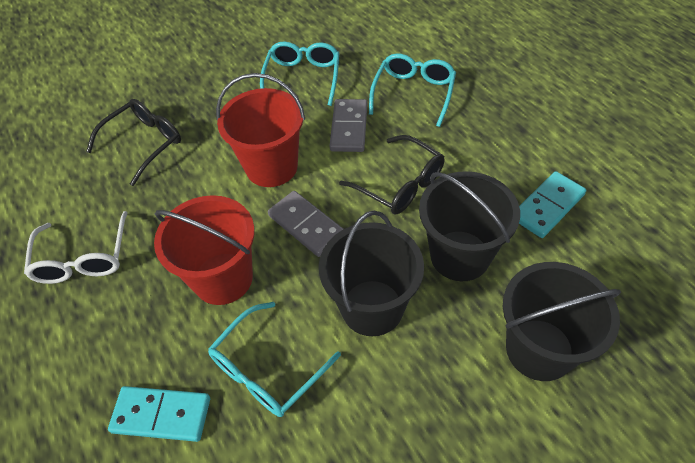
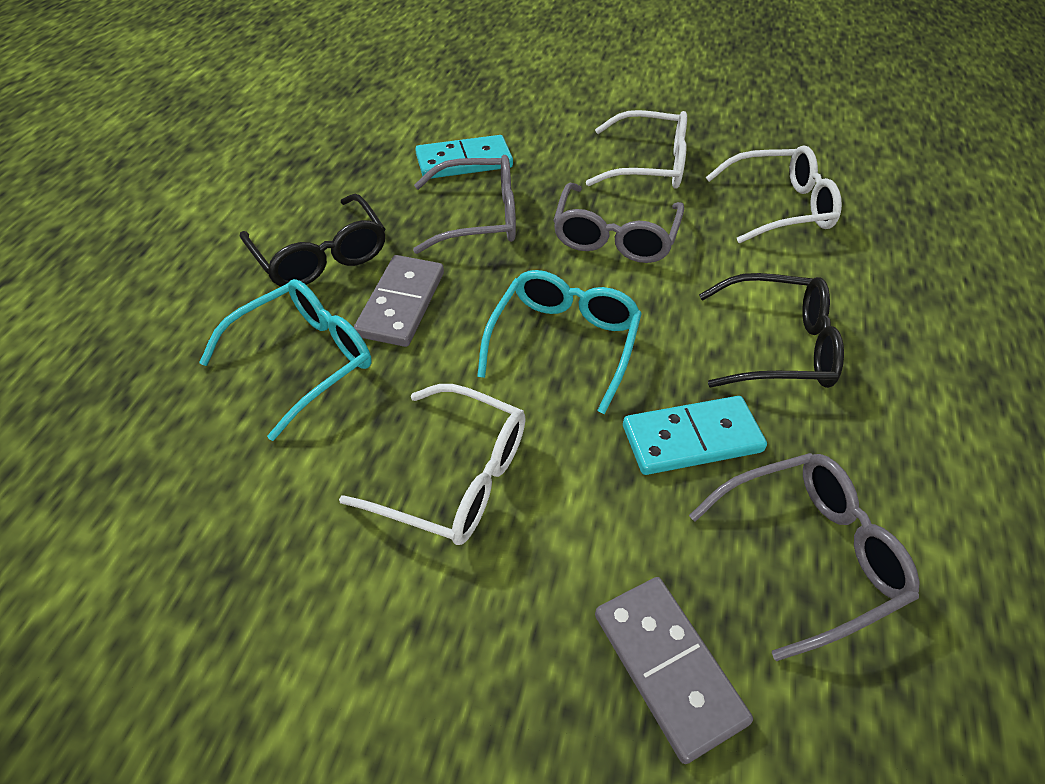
black bucket: [319,211,424,336] [419,171,520,281] [503,262,621,381] = 3 -> none = 0
grey glasses: none = 0 -> [413,155,516,254] [553,182,684,263] [689,453,920,661] = 3
red bucket: [154,195,255,305] [216,73,305,187] = 2 -> none = 0
turquoise glasses: [208,302,341,417] [260,41,339,106] [369,53,456,127] = 3 -> [199,279,372,441] [477,270,642,414] = 2
white glasses: [24,211,128,284] = 1 -> [339,384,526,545] [586,110,687,189] [706,145,842,244] = 3

